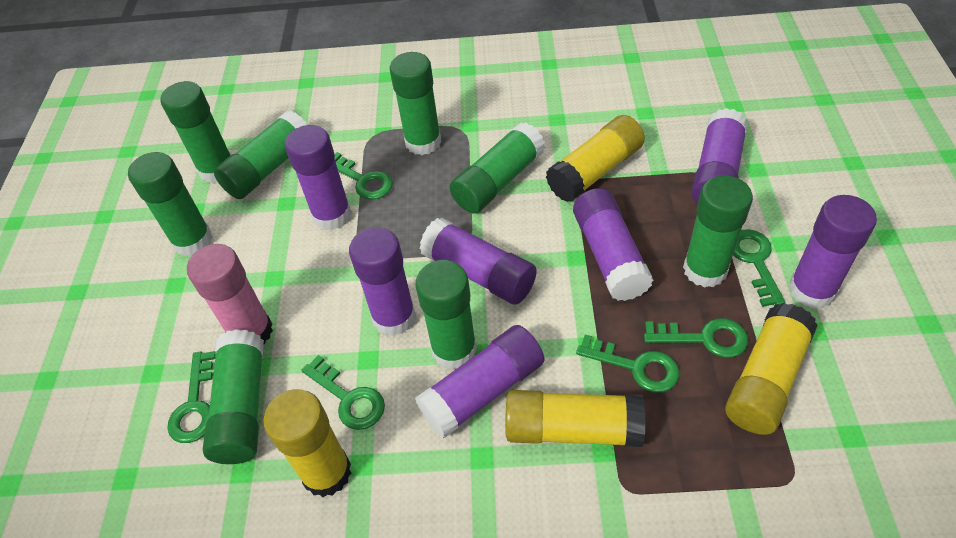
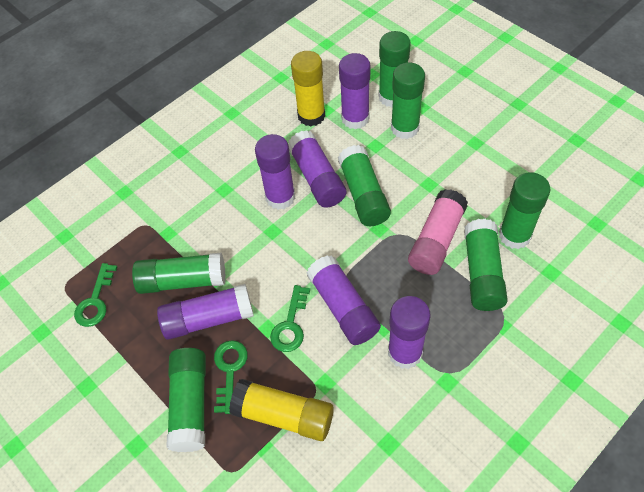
green glue stick: [128,152,213,256] [160,81,231,183] [203,329,264,464] [214,111,307,199] [390,52,442,155] [415,260,477,370] [450,122,545,214] [683,175,753,288] = 8 -> [132,253,226,294] [166,348,206,452] [338,145,391,226] [379,31,411,108] [391,63,425,139] [464,219,508,311] [499,172,550,249] = 7
green key: [167,351,216,443] [301,355,385,430] [334,152,393,200] [576,334,679,392] [644,318,748,358] [733,229,786,307] = 6 -> [74,263,117,327] [214,340,248,414] [270,285,310,352] = 3
purple glue stick: [285,125,352,230] [349,227,416,336] [415,325,544,438] [419,218,537,305] [573,188,654,301] [692,108,748,204] [789,195,877,309] = 7 -> [157,284,254,340] [255,134,295,210] [288,130,346,208] [306,255,381,345] [339,53,370,130] [388,296,431,369] = 6
yellow glue stick: [263,389,351,497] [505,390,646,447] [546,115,645,202] [725,303,818,435] = 4 -> [229,379,334,441] [291,51,325,127] = 2

